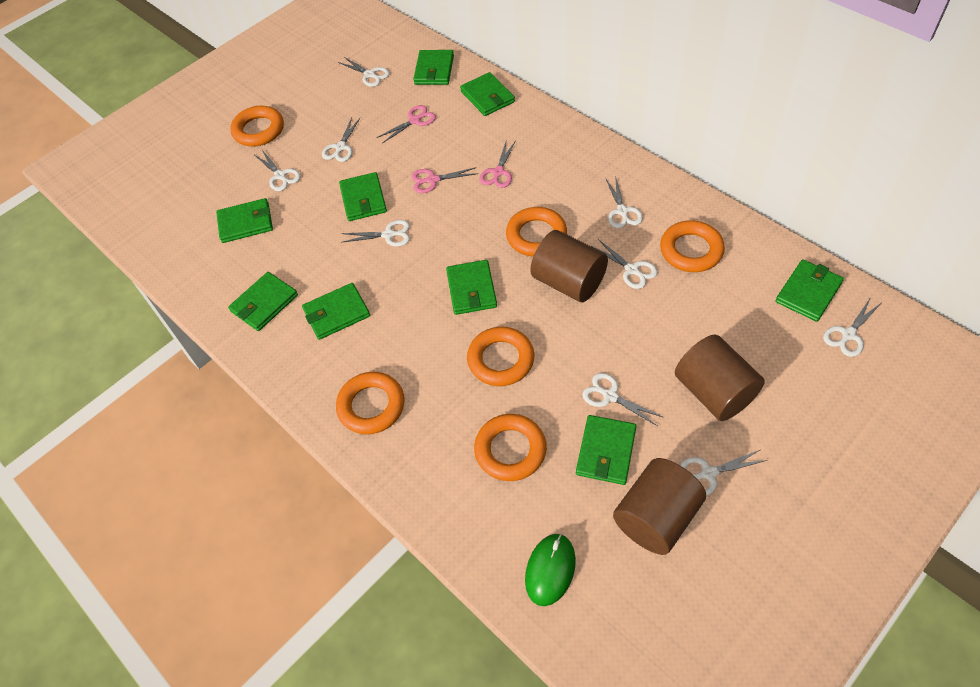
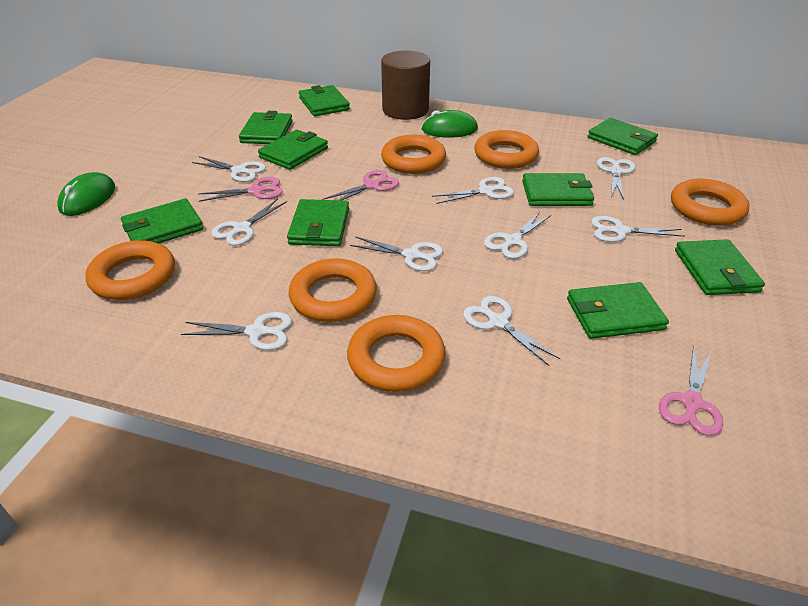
brown cylinder: [530,230,608,302] [613,458,706,555] [675,335,765,421] = 3 -> [381,51,430,120] = 1
green mouse: [525,534,576,606] = 1 -> [57,172,115,216] [421,110,478,138] = 2

